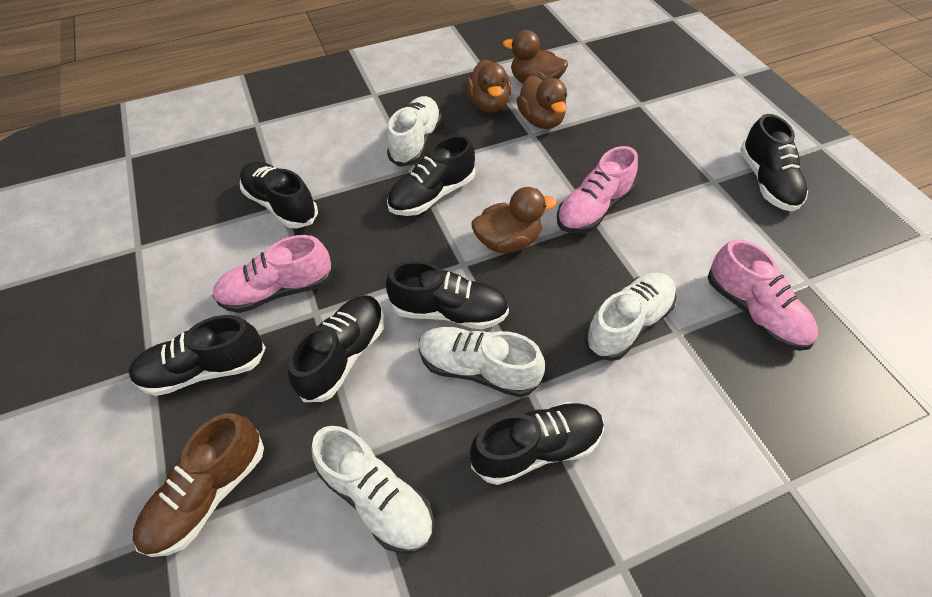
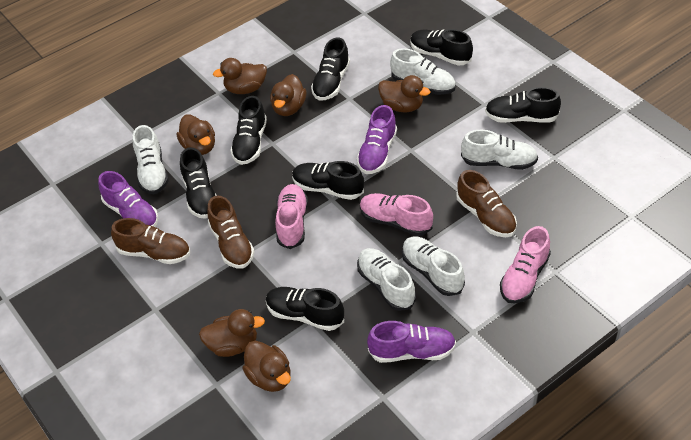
brown duck: [466,59,512,113] [472,187,557,253] [503,30,568,84] [517,75,567,129] = 4 -> [177,114,215,155] [199,309,265,357] [213,58,267,94] [242,341,291,392] [270,74,306,116] [378,75,430,112] = 6
brown shoe: [133,413,264,557] = 1 -> [111,218,190,264] [207,196,254,269] [456,170,517,237] = 3
purple shoe: none = 0 -> [98,171,158,227] [357,105,397,174] [367,321,456,363] = 3
white shoe: [311,426,433,553] [387,96,442,167] [418,327,545,397] [584,273,676,361] = 4 -> [133,125,169,194] [357,248,416,311] [390,48,456,95] [402,237,465,296] [461,130,538,170] = 5

